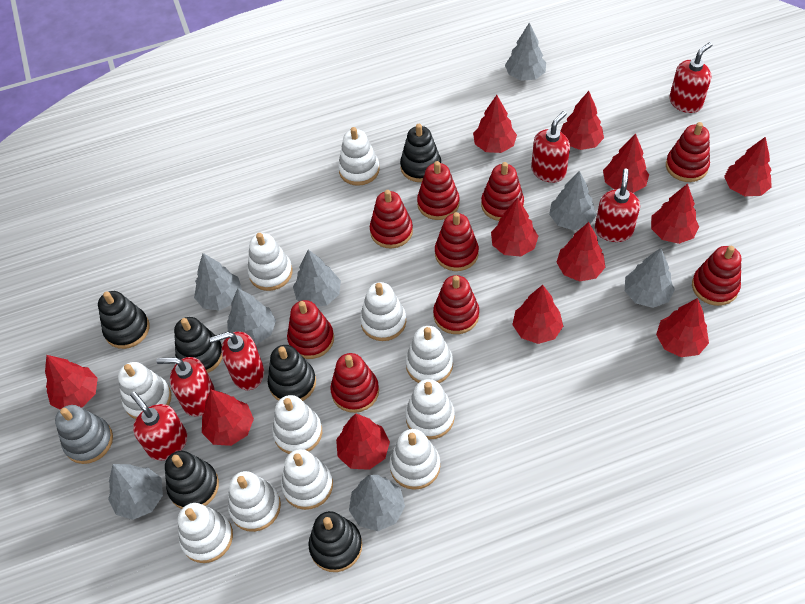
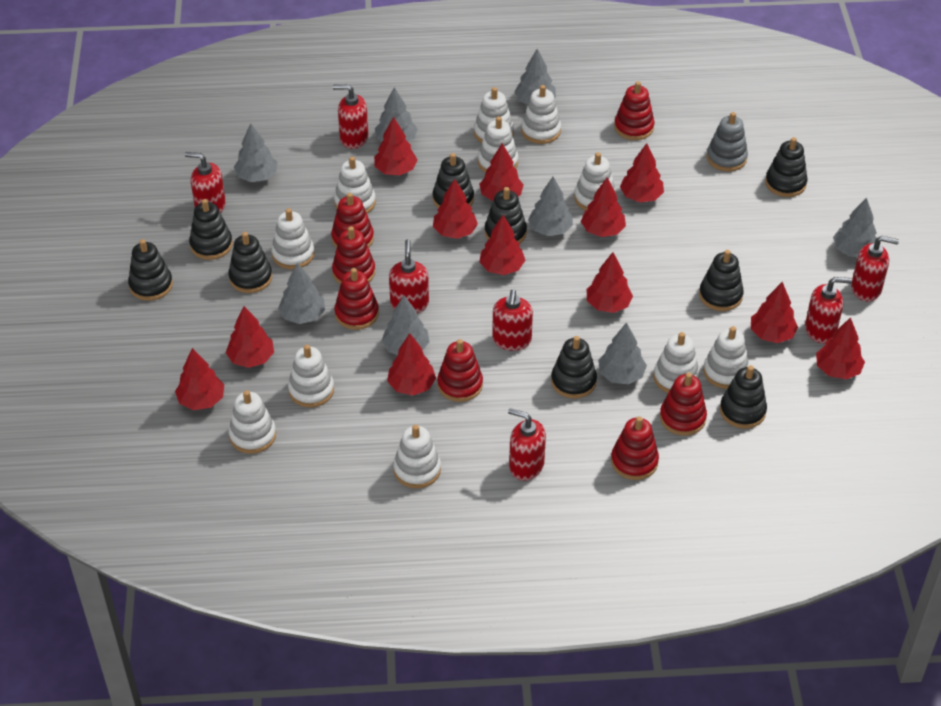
black stacking toy: [98,291,149,349] [165,451,219,509] [174,317,223,373] [268,345,316,401] [308,511,362,572] [400,124,441,182] = 6 -> [128,239,173,301] [189,199,233,260] [228,232,272,293] [433,153,474,208] [485,187,527,244] [551,336,597,399] [699,250,744,311] [720,365,767,429] [765,137,808,197] = 9
red soap dispenser: [130,392,187,461] [156,357,215,417] [210,331,264,390] [531,111,570,183] [595,168,640,242] [669,42,712,113] = 6 -> [185,152,226,213] [333,84,368,149] [389,239,429,313] [492,289,533,351] [508,408,546,481] [805,277,852,344] [851,236,899,301] = 7
red stacking toy: [287,300,334,359] [330,353,379,413] [370,190,413,248] [417,161,460,220] [433,275,479,334] [435,212,479,271] [481,162,524,221] [666,122,710,182] [692,246,741,306] = 9 -> [331,193,374,248] [332,226,375,284] [335,268,379,330] [437,339,483,402] [611,416,659,480] [614,81,655,140] [660,372,707,436] = 7

